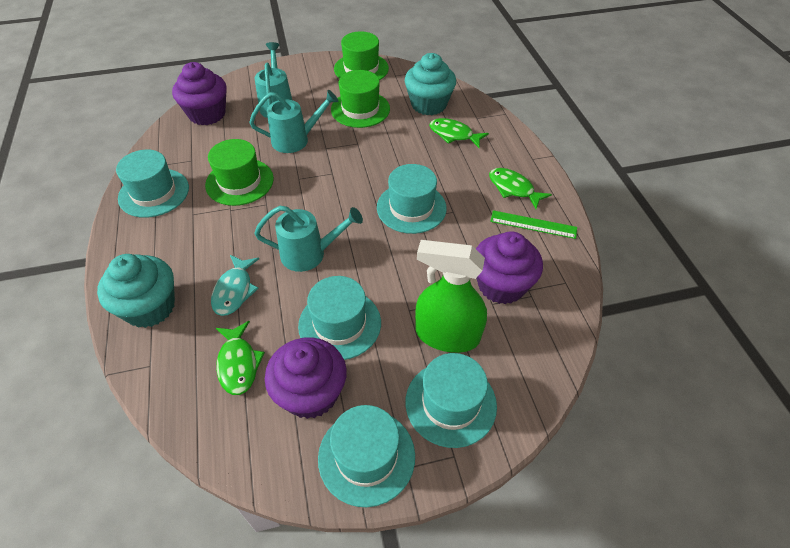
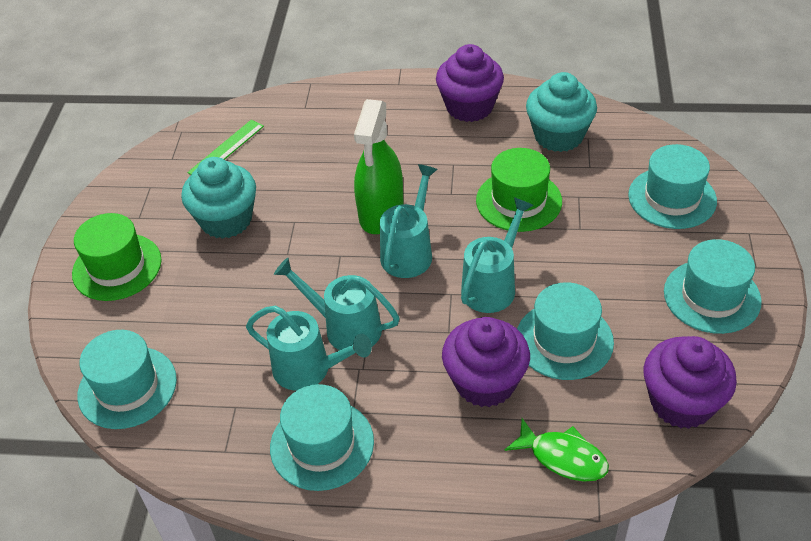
green fish: [216,321,265,395] [429,118,489,148] [489,168,552,209] = 3 -> [505,418,609,482] = 1
green hat: [205,139,274,206] [331,70,390,128] [334,31,389,80] = 3 -> [72,213,162,301] [476,148,562,232] = 2
turquoise fish: [211,255,259,316] = 1 -> none = 0
turquoise watering can: [249,90,338,153] [254,206,363,272] [255,42,292,118] = 3 -> [246,305,372,391] [274,258,399,350] [380,164,438,278] [461,197,534,313] = 4

